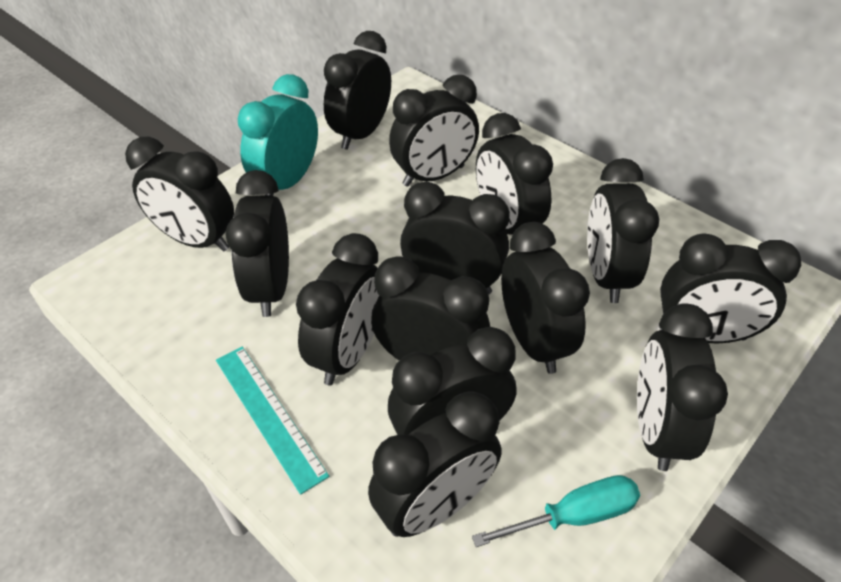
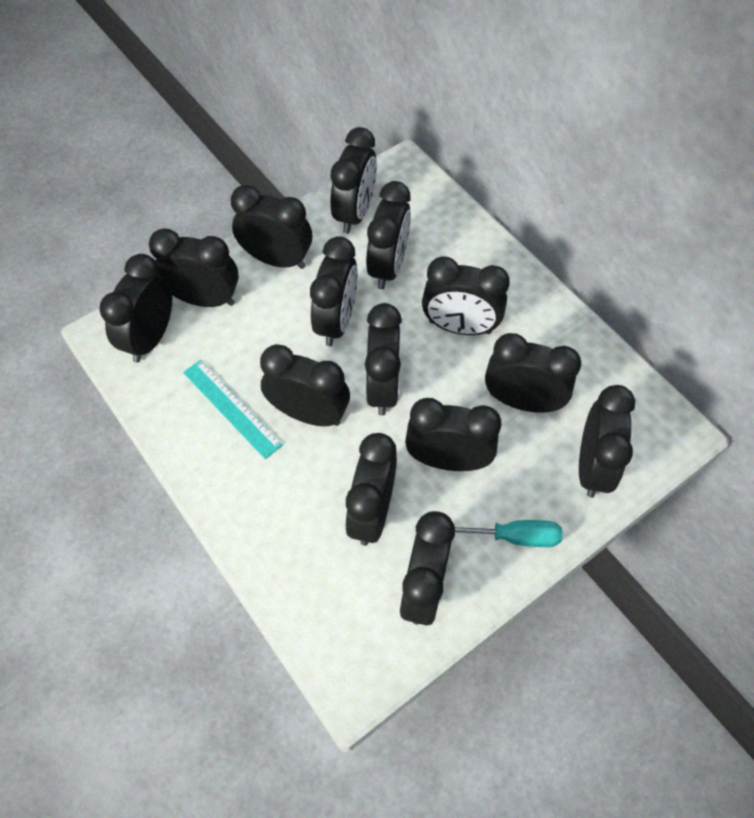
turquoise clock: [238,74,318,196] = 1 -> none = 0

